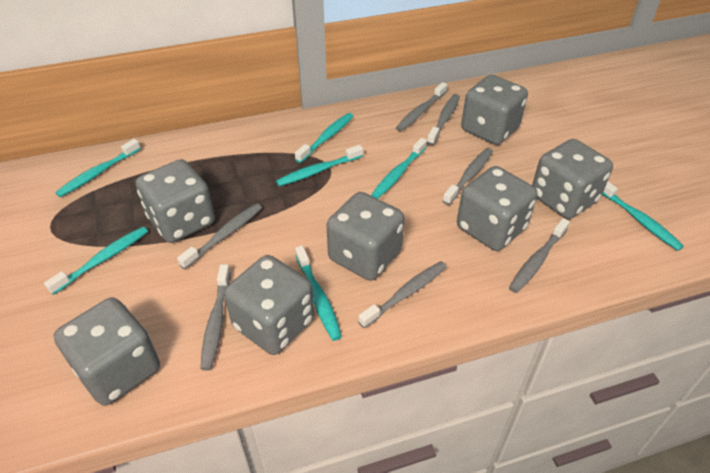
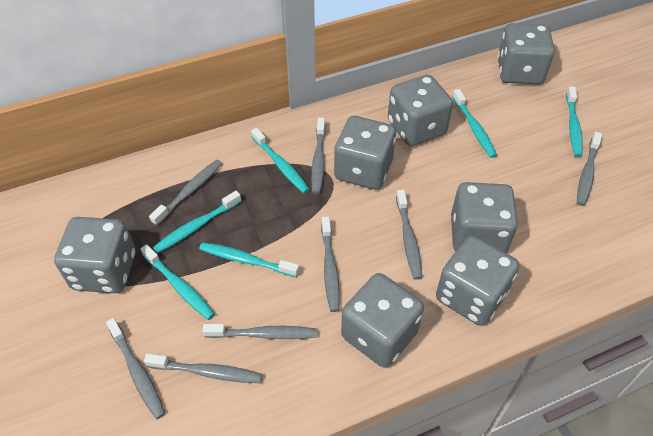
grey toothbrush: [177,203,262,269] [200,264,231,371] [358,261,447,328] [396,82,447,132] [427,94,460,145] [443,148,493,205] [509,218,570,293] = 7 -> [106,318,166,419] [144,353,262,383] [149,160,222,226] [203,324,318,339] [311,118,326,194] [321,216,340,312] [396,190,422,280] [577,132,602,206] = 8
turquoise toothbrush: [44,227,148,295] [55,139,141,197] [276,145,363,186] [295,113,354,163] [295,246,342,341] [371,138,427,199] [602,181,684,251] = 7 -> [140,244,215,320] [153,191,241,253] [199,242,299,277] [251,128,310,193] [452,89,497,158] [566,86,583,157] = 6

